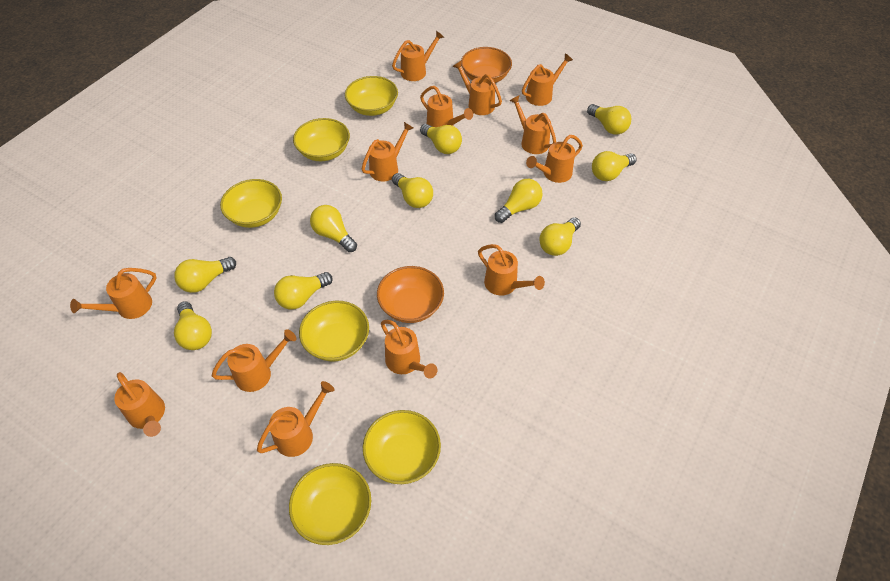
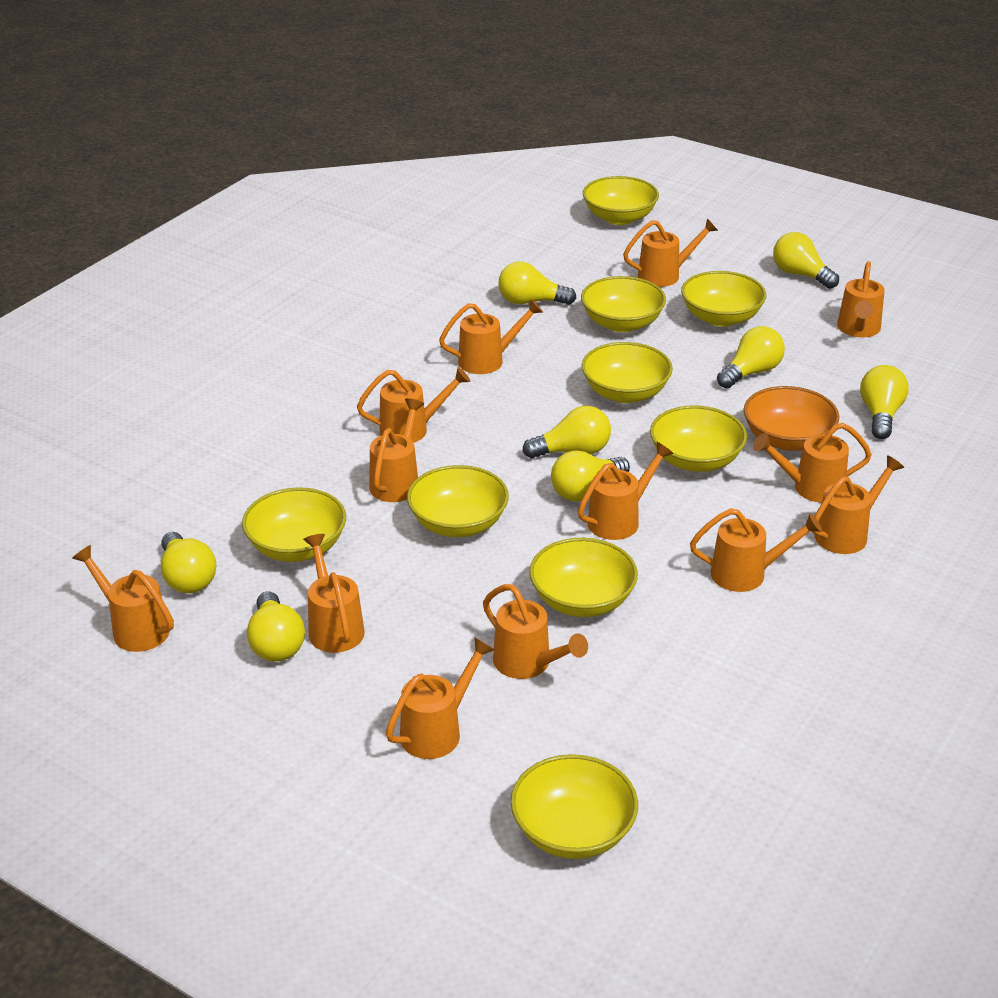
orange bowl: [377,266,444,323] [461,47,512,83] = 2 -> [744,386,840,451] = 1
yellow bowl: [220,179,282,228] [289,463,371,545] [293,118,350,161] [299,301,369,362] [345,76,398,116] [363,410,441,484] = 6 -> [242,487,346,562] [407,465,509,537] [511,754,638,859] [529,538,638,617] [581,276,666,332] [581,342,673,403] [583,176,659,225] [650,406,747,472] [681,271,766,327] = 9
yellow light bulb: [174,257,236,293] [174,301,212,350] [274,272,333,310] [310,205,357,252] [392,173,433,208] [420,124,462,154] [495,179,543,223] [539,217,581,256] [587,104,631,135] [592,151,637,181] = 10 -> [161,532,216,593] [247,591,305,662] [498,261,576,305] [522,406,611,459] [551,450,630,502] [717,326,785,389] [773,232,839,289] [860,365,909,439] = 8

